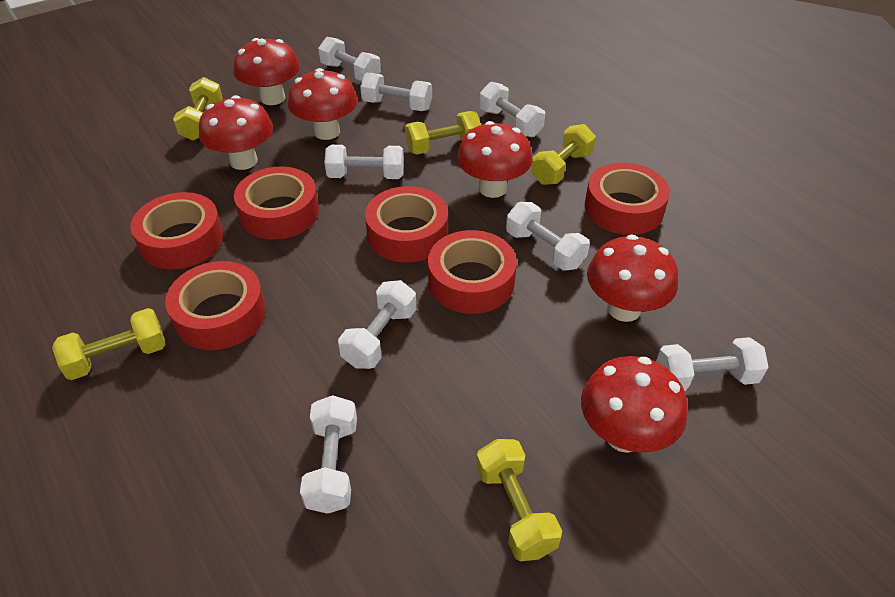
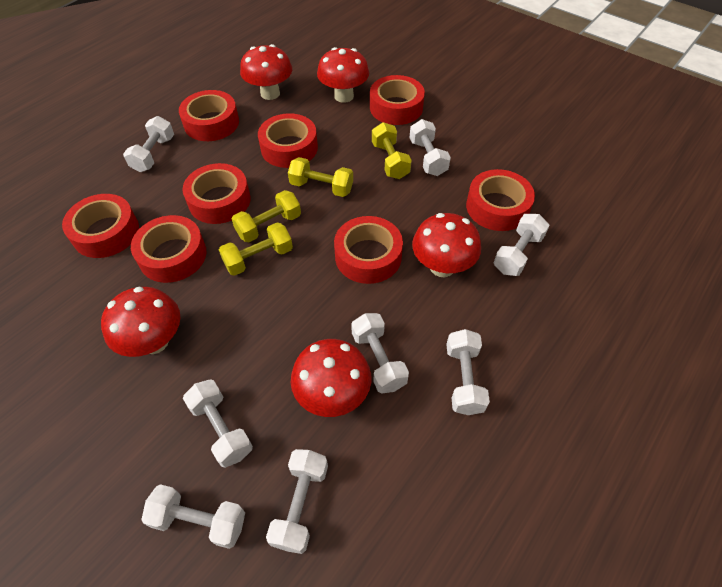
red mushroom: [199,95,273,170] [234,38,300,105] [288,68,358,140] [457,121,533,198] [581,356,688,453] [587,235,678,322] = 6 -> [101,286,180,357] [240,44,292,100] [291,339,371,417] [317,47,369,103] [412,213,481,277] = 5
red tape: [130,192,224,270] [165,261,266,350] [234,166,319,240] [365,186,448,263] [428,230,517,314] [585,163,670,235] = 6 -> [62,194,139,258] [131,215,207,283] [179,90,239,141] [182,163,251,224] [258,113,318,168] [334,216,403,284] [370,75,425,125] [466,169,535,231] = 8
yellow dumbbell: [52,308,166,380] [173,77,223,141] [405,111,481,155] [476,439,562,561] [531,124,596,185] = 5 -> [219,222,293,276] [232,190,301,242] [288,157,353,197] [372,122,412,179] = 4

